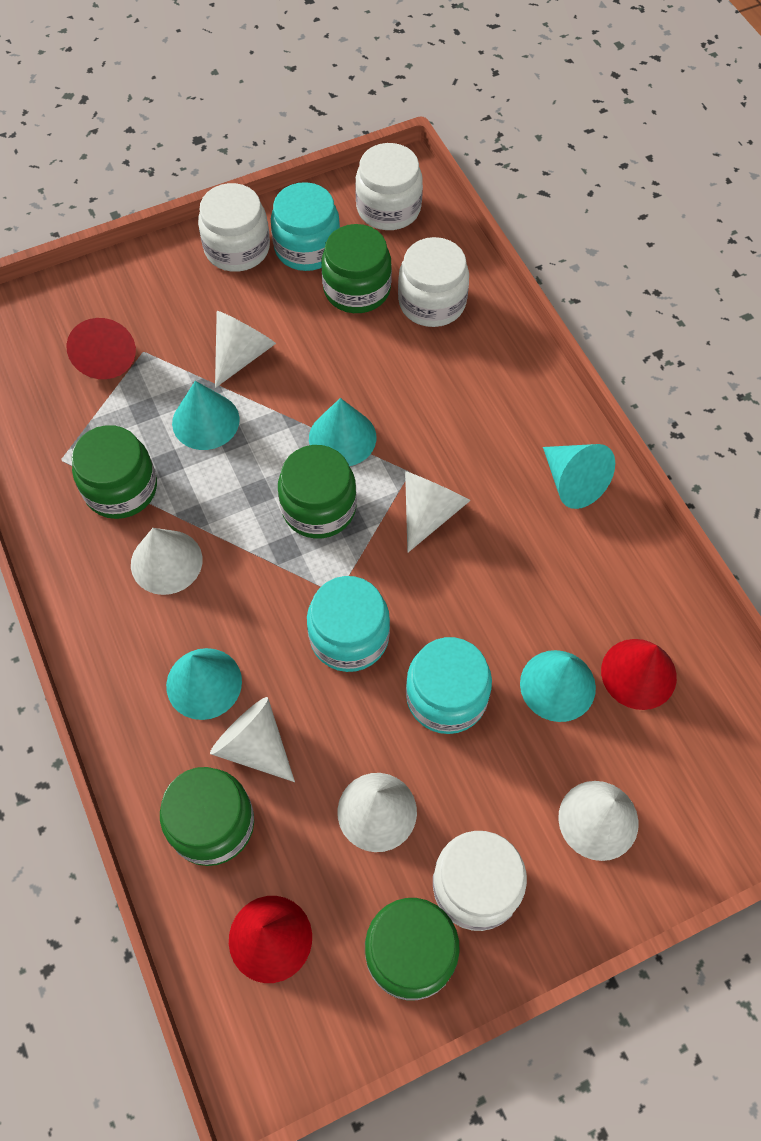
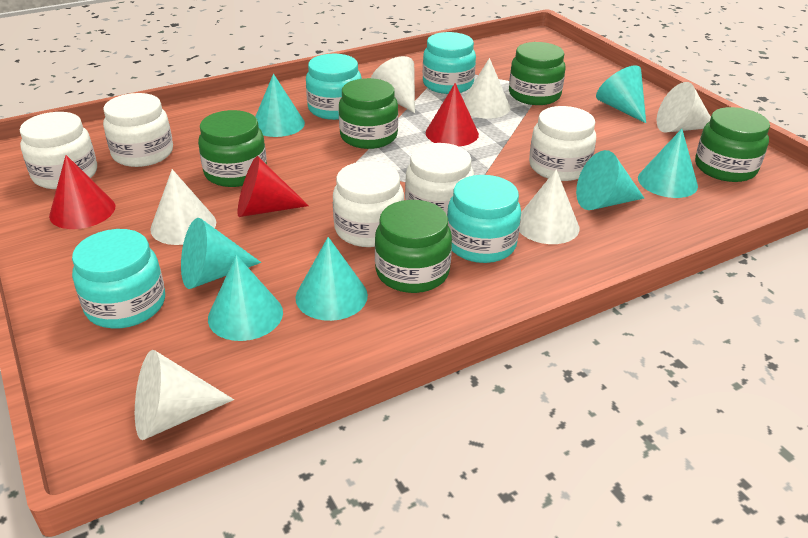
turquoise cone: [166,648,242,720] [172,381,240,450] [309,398,376,466] [520,650,596,722] [543,444,615,509] = 5 -> [181,218,261,289] [208,255,283,341] [255,74,305,137] [295,237,368,321] [576,150,644,210] [596,65,646,123] [638,129,698,198] = 7
turquoise jar: [271,182,340,271] [307,576,390,672] [406,637,492,734] = 3 -> [72,229,165,329] [306,54,362,120] [423,32,476,94] [447,175,521,263] = 4
white jar: [198,183,270,272] [355,143,423,230] [398,237,469,327] [433,831,527,931] = 4 -> [20,112,97,189] [103,93,173,167] [333,161,404,247] [405,143,474,215] [529,106,596,181] = 5

